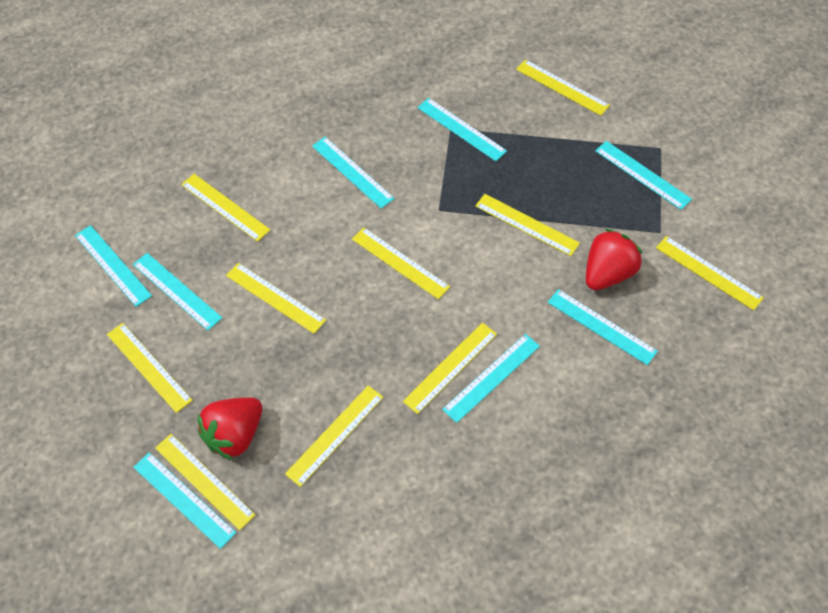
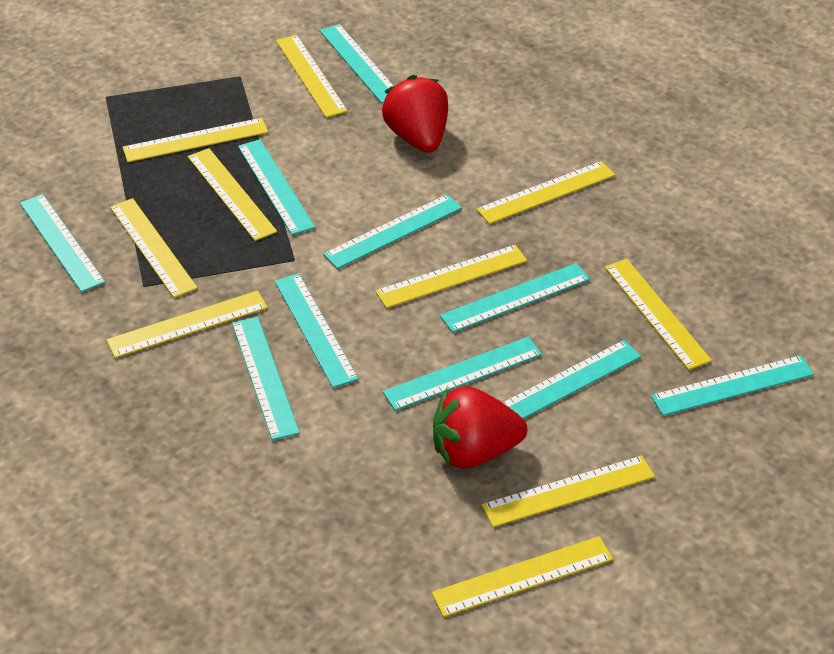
turquoise ruler: [75,225,152,307] [133,253,222,330] [133,452,236,549] [312,137,395,208] [417,98,507,161] [442,334,540,423] [548,289,658,365] [595,141,692,210] = 8 -> [20,194,105,292] [232,317,300,440] [238,139,315,235] [275,273,359,388] [320,24,394,103] [323,194,462,269] [383,337,542,411] [440,263,590,332] [502,340,641,419] [651,355,814,416] = 10

